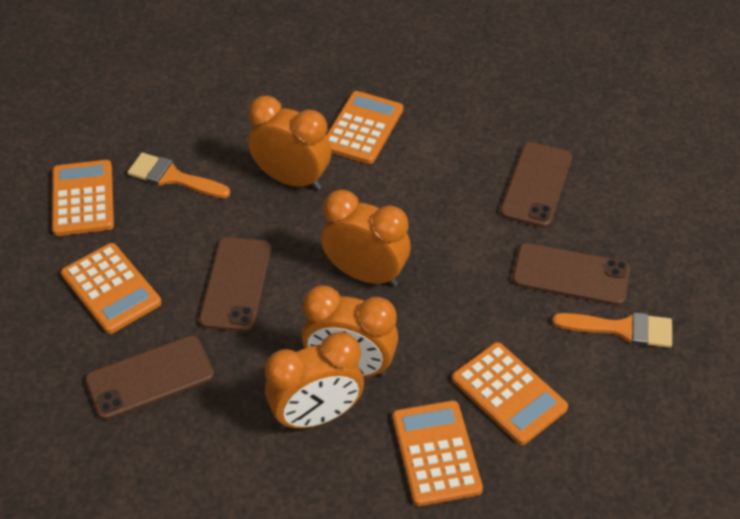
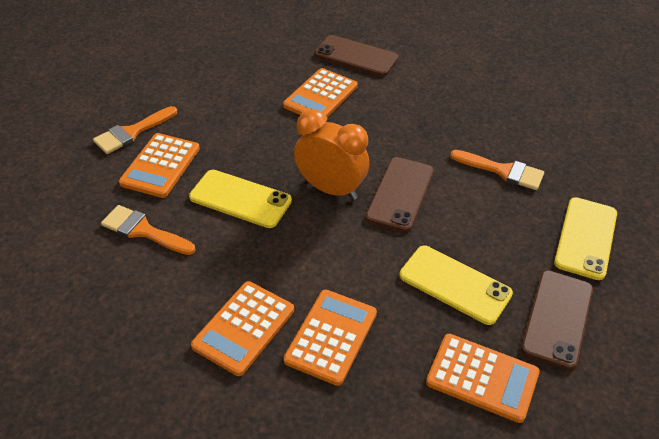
brown phone: [85,335,214,420] [199,237,271,332] [500,142,572,228] [512,243,630,306] = 4 -> [315,35,398,76] [366,157,434,232] [521,270,593,370] = 3
orange brush: [127,152,230,198] [552,312,672,348] = 2 -> [93,106,177,154] [101,205,195,255] [450,150,544,190] = 3
orange clock: [248,96,331,190] [265,332,364,429] [302,285,398,377] [321,190,411,286] = 4 -> [294,109,369,200] = 1
yellow phone: none = 0 -> [189,170,292,228] [399,246,513,325] [554,197,617,280] = 3

